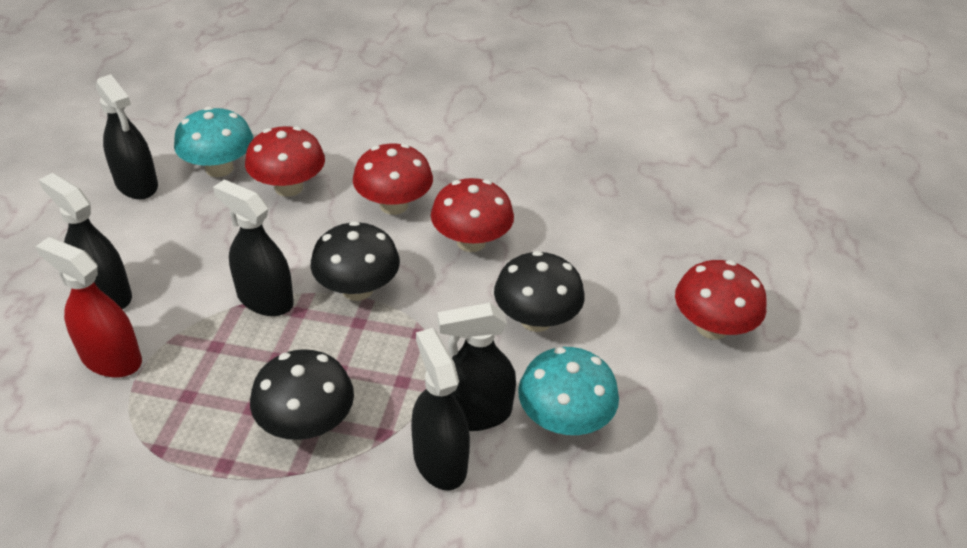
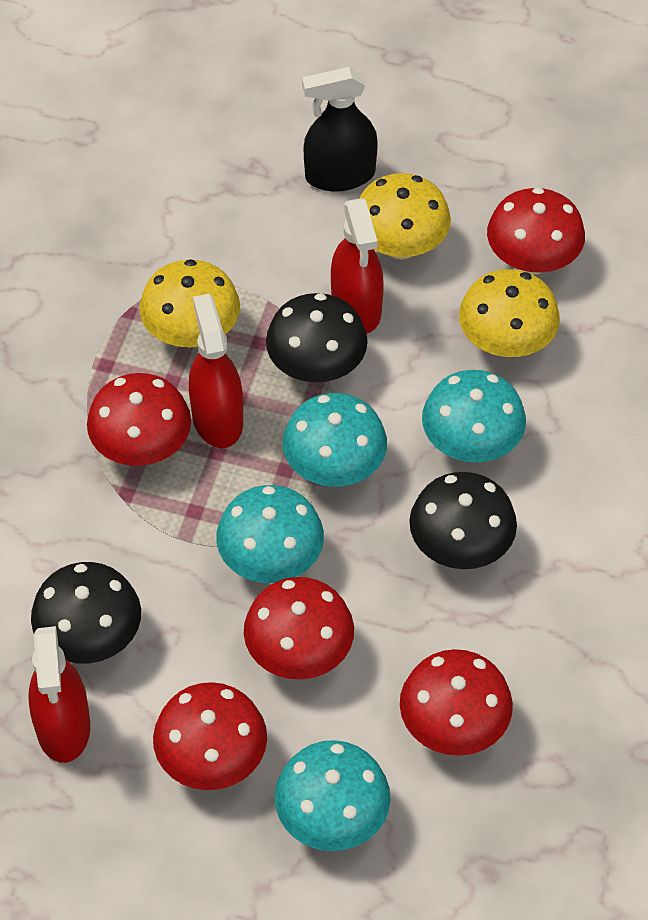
black spray bottle: [39,173,132,309] [95,74,158,200] [213,179,294,316] [411,328,470,491] [437,303,516,431] = 5 -> [302,67,378,191] = 1
red mushroom: [245,126,325,197] [353,144,433,215] [431,178,514,252] [675,260,767,340] = 4 -> [87,373,191,466] [153,682,267,790] [244,577,354,679] [400,649,513,756] [487,187,585,274] = 5
red spray bottle: [36,237,142,378] = 1 -> [29,626,90,763] [189,294,243,448] [331,198,384,333] = 3
turquoise mushroom: [174,107,253,177] [518,347,619,435] = 2 -> [216,485,324,583] [274,740,391,851] [283,393,387,487] [422,370,526,462] = 4
yellow mushroom: none = 0 -> [140,259,240,348] [359,173,451,260] [459,269,560,357] = 3

